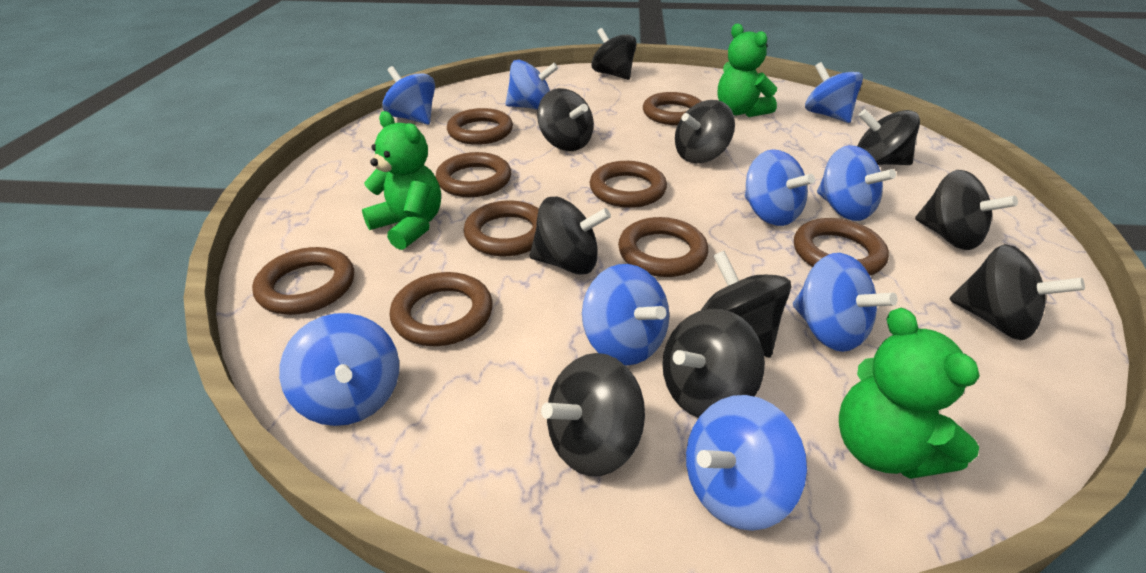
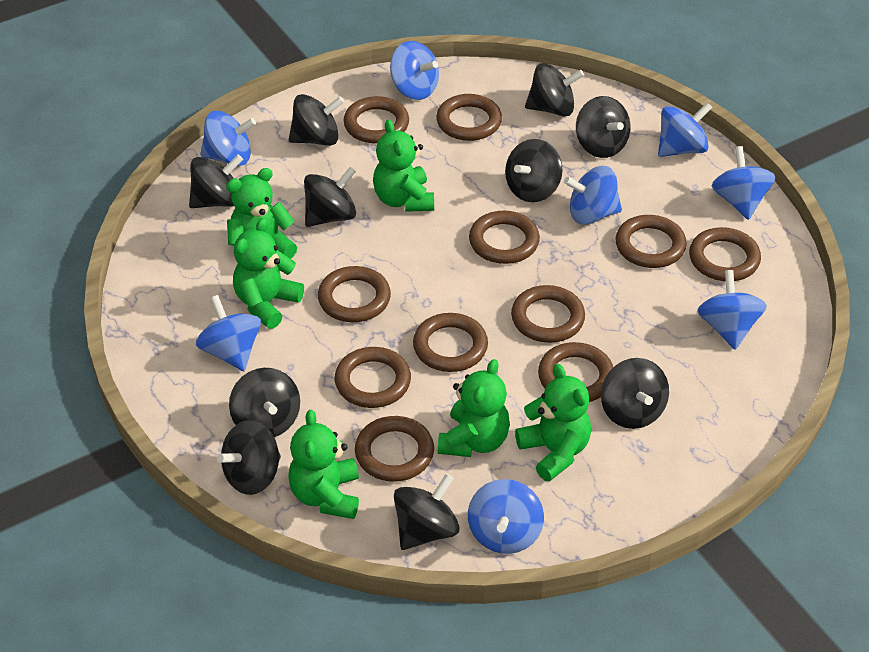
blue spinning top: [279,313,399,426] [382,66,435,125] [505,60,558,110] [582,264,669,365] [686,395,807,531] [745,149,815,226] [793,253,898,352] [805,62,863,123] [817,145,896,221] = 9 -> [196,295,261,371] [200,111,256,166] [390,41,439,100] [468,479,544,554] [564,166,622,225] [658,102,712,157] [697,270,767,350] [712,146,776,220] = 8
brown ring: [252,247,354,315] [390,272,493,346] [436,152,511,197] [447,108,513,145] [463,200,539,256] [590,161,667,208] [618,217,708,277] [643,92,702,125] [794,218,889,275] = 9 -> [318,266,391,322] [335,347,411,408] [344,96,409,143] [355,416,434,481] [413,313,488,372] [436,94,502,141] [469,211,540,264] [511,285,585,343] [538,342,613,402] [615,215,687,268] [689,227,761,281] = 11
green teddy bear: [362,111,441,250] [718,23,777,117] [839,308,980,479] = 3 -> [226,168,297,259] [233,218,304,329] [288,410,359,519] [373,119,434,212] [438,359,510,457] [515,364,591,482] = 6

